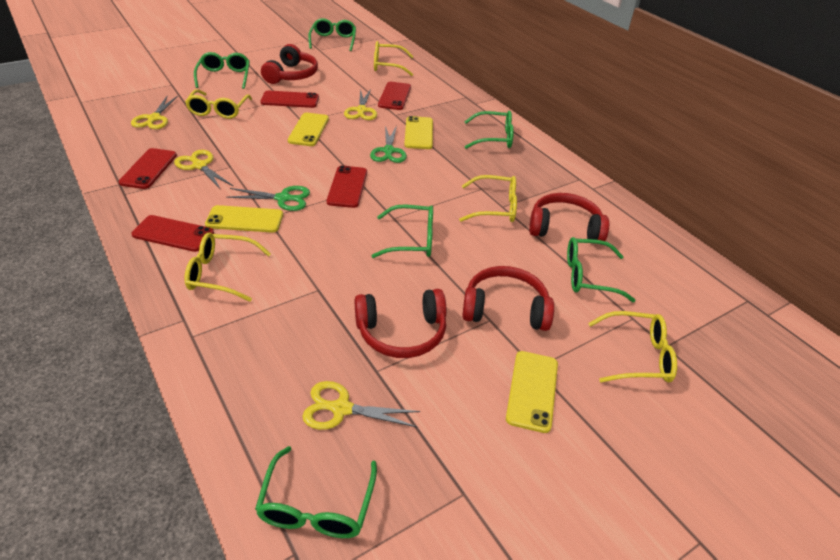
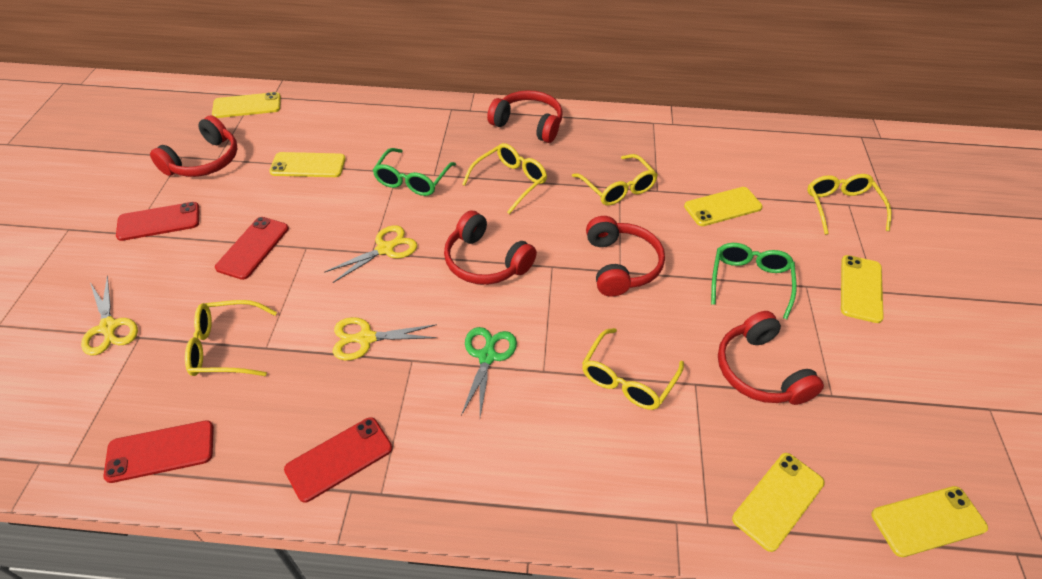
green glasses: [194,52,250,89] [255,446,377,538] [308,18,356,51] [371,204,433,258] [464,111,514,149] [567,237,636,302] = 6 -> [373,148,456,196] [711,243,797,319] = 2
green scissors: [226,186,310,211] [370,125,407,163] = 2 -> [461,327,517,417] = 1
red headphones: [261,44,318,84] [355,289,446,358] [462,266,554,331] [529,193,609,241] = 4 -> [150,115,237,177] [444,210,537,285] [487,90,563,143] [586,216,665,297] [718,311,824,405] = 5
red phone: [119,148,177,189] [131,215,214,252] [261,91,319,108] [327,165,367,208] [378,82,411,110] = 5 -> [104,420,214,483] [116,202,199,241] [215,217,289,280] [284,417,392,503] = 4
yellow phone: [205,205,283,232] [288,113,329,146] [404,116,433,149] [506,351,558,433] = 4 -> [212,92,281,118] [269,152,346,177] [684,187,763,226] [732,453,825,552] [841,255,884,323] [871,486,988,557] = 6
yellow scissors: [131,96,178,129] [174,150,233,190] [302,381,420,430] [344,89,377,120] = 4 -> [81,276,138,356] [324,225,417,283] [333,317,437,360] = 3

